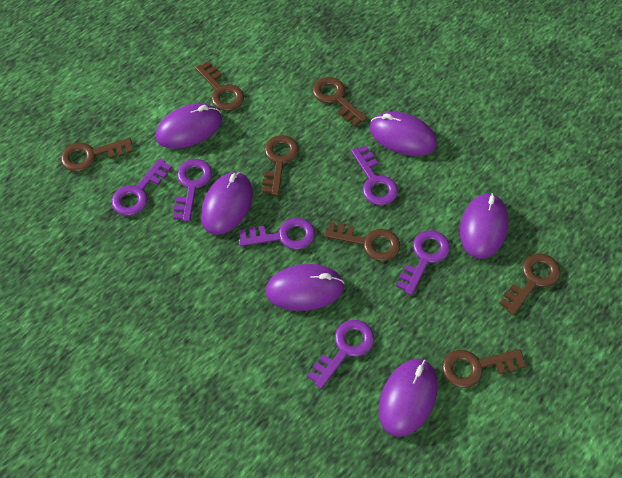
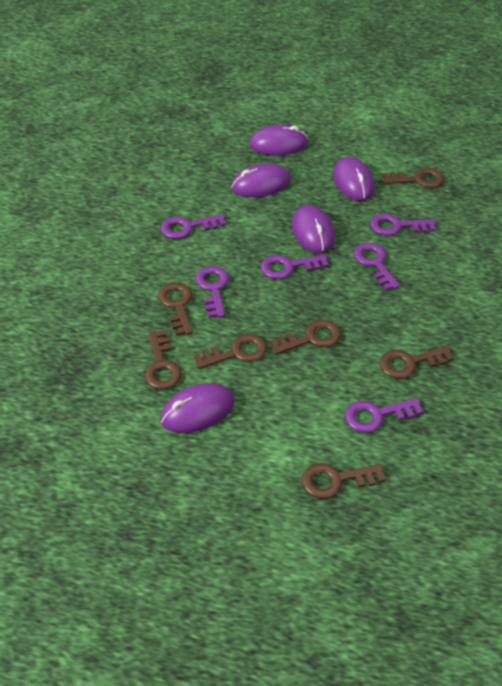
purple mouse: [156,103,222,149] [201,172,253,235] [265,264,345,311] [369,112,437,156] [379,359,438,437] [460,193,509,259] = 6 -> [160,383,234,433] [231,163,291,197] [249,125,308,155] [292,205,335,253] [333,157,375,201] = 5

